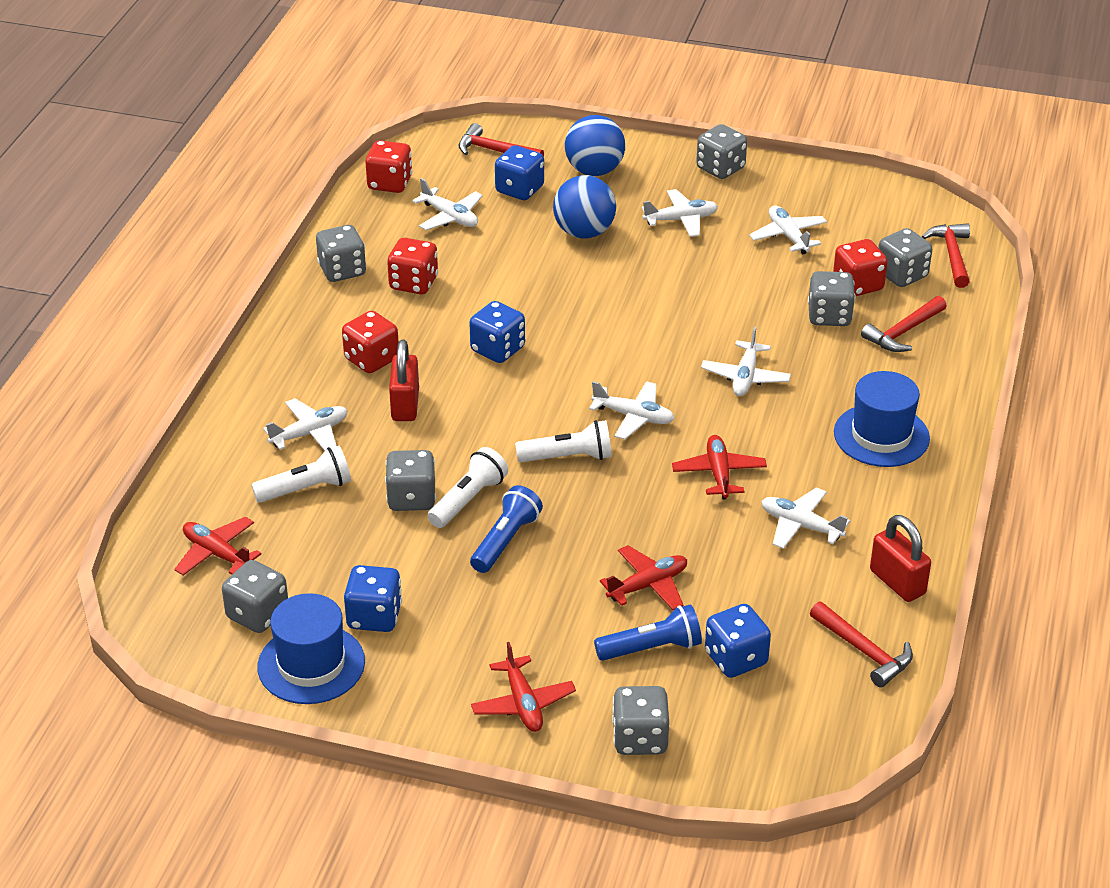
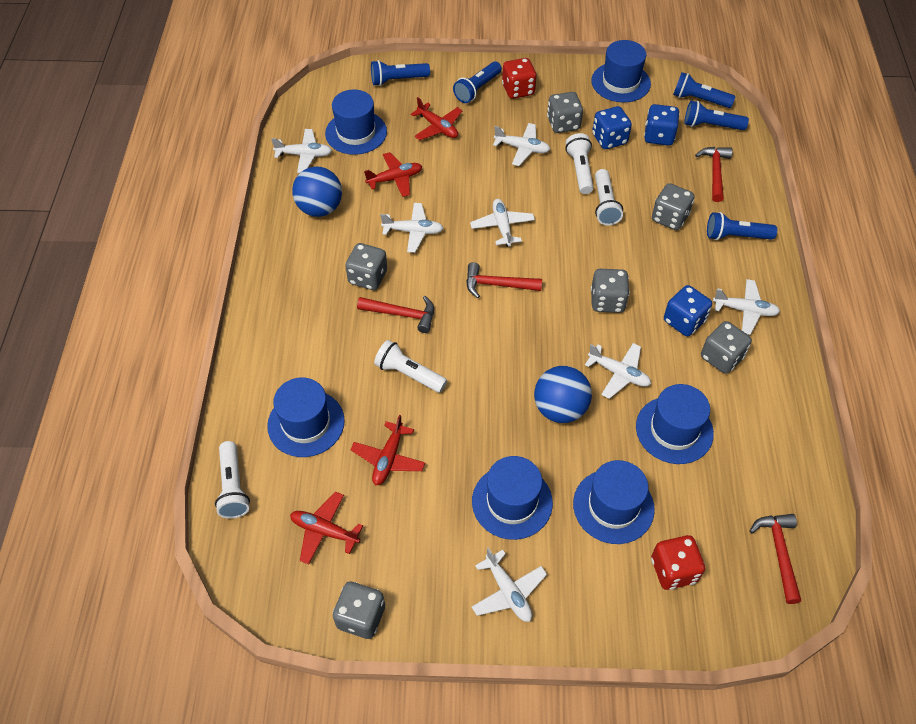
blue dice: [344,565,402,632] [469,301,525,363] [495,145,544,200] [705,604,771,678] = 4 -> [592,106,632,149] [644,104,680,146] [664,285,712,336] = 3
blue flashlight: [470,485,543,573] [594,604,702,661] = 2 -> [371,60,430,86] [453,61,502,103] [673,72,736,108] [684,101,749,130] [707,212,777,240] = 5
blue hat: [257,593,365,704] [834,371,930,467] = 2 -> [267,378,345,457] [325,89,387,155] [472,456,553,540] [573,460,655,544] [591,40,651,103] [636,384,714,464] = 6
grey dice: [222,560,288,633] [316,225,366,282] [385,450,436,511] [612,686,669,755] [696,124,747,179] [808,271,855,326] [878,228,932,287] = 7 -> [333,581,385,639] [345,243,387,290] [547,92,583,133] [591,269,630,313] [652,183,694,230] [701,321,752,374] = 6
red dice: [342,311,398,373] [366,140,412,193] [387,238,438,294] [833,239,888,297] = 4 -> [502,58,537,99] [651,535,705,590] = 2
red padlock: [389,340,419,421] [870,515,931,602] = 2 -> none = 0
white flashlight: [251,446,351,503] [427,447,508,528] [515,420,612,462] = 3 -> [215,441,250,519] [374,340,447,393] [565,133,594,194] [595,169,623,226] = 4

